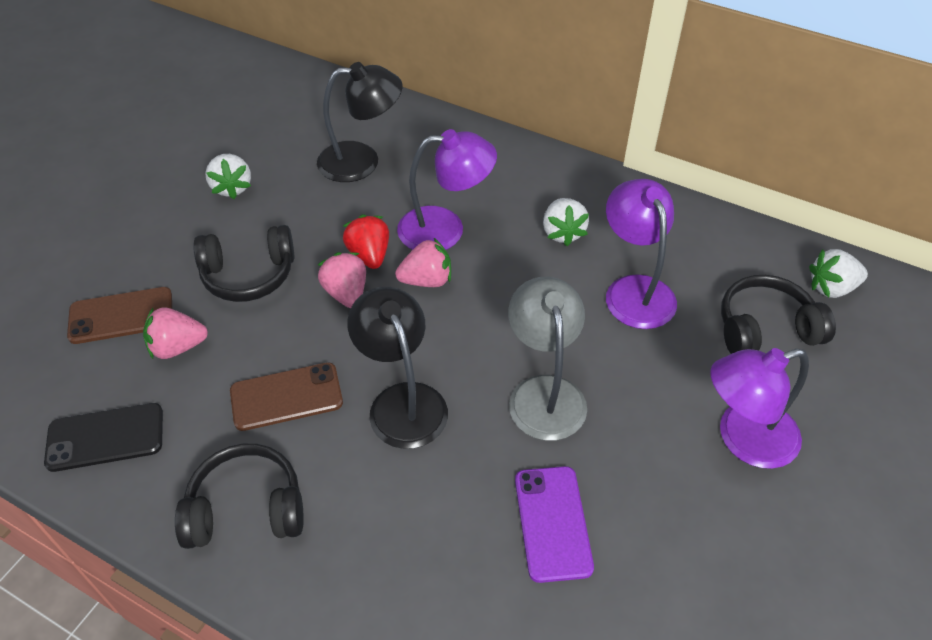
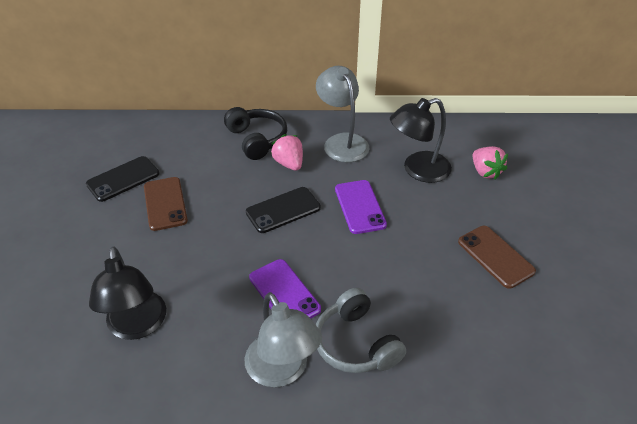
black headphones: [175,444,304,549] [193,225,294,302] [721,275,836,354] = 3 -> [224,107,287,160] = 1
black phone: [44,403,163,472] = 1 -> [86,156,159,202] [246,187,321,233] = 2
grey headphones: none = 0 -> [316,288,406,373] = 1
grey lamp: [508,277,587,441] = 1 -> [244,292,322,387] [316,66,370,162] = 2
pink strawberry: [143,307,208,359] [318,252,366,308] [395,238,451,287] = 3 -> [271,134,303,171] [472,146,508,180] = 2
purple lamp: [397,129,497,250] [606,179,677,329] [710,348,809,469] = 3 -> none = 0
purple phone: [515,466,594,583] = 1 -> [249,259,321,319] [335,180,387,234] = 2
red strawberry: [343,214,389,269] = 1 -> none = 0
white strawberry: [205,154,251,199] [543,198,589,246] [809,249,868,298] = 3 -> none = 0

